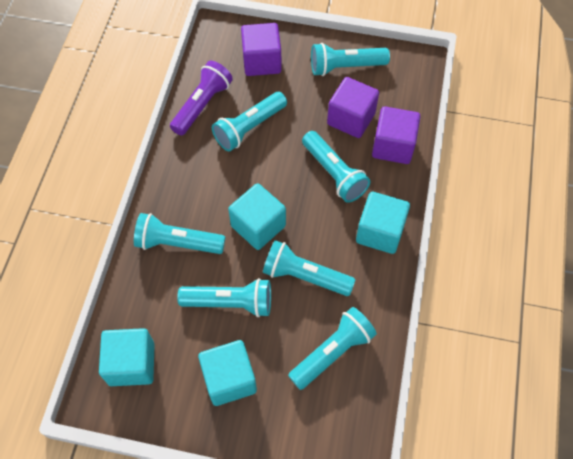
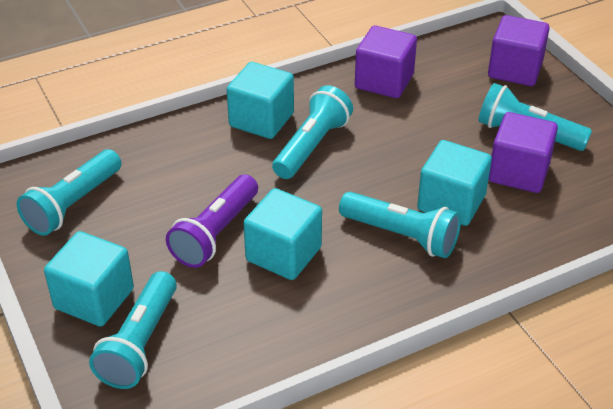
turquoise flashlight: [134,213,225,254] [177,278,271,317] [212,92,287,152] [263,240,356,296] [288,307,377,390] [302,131,371,203] [311,43,390,76] = 7 -> [17,149,121,236] [89,271,177,389] [272,85,353,179] [339,192,461,258] [478,83,592,151] = 5

